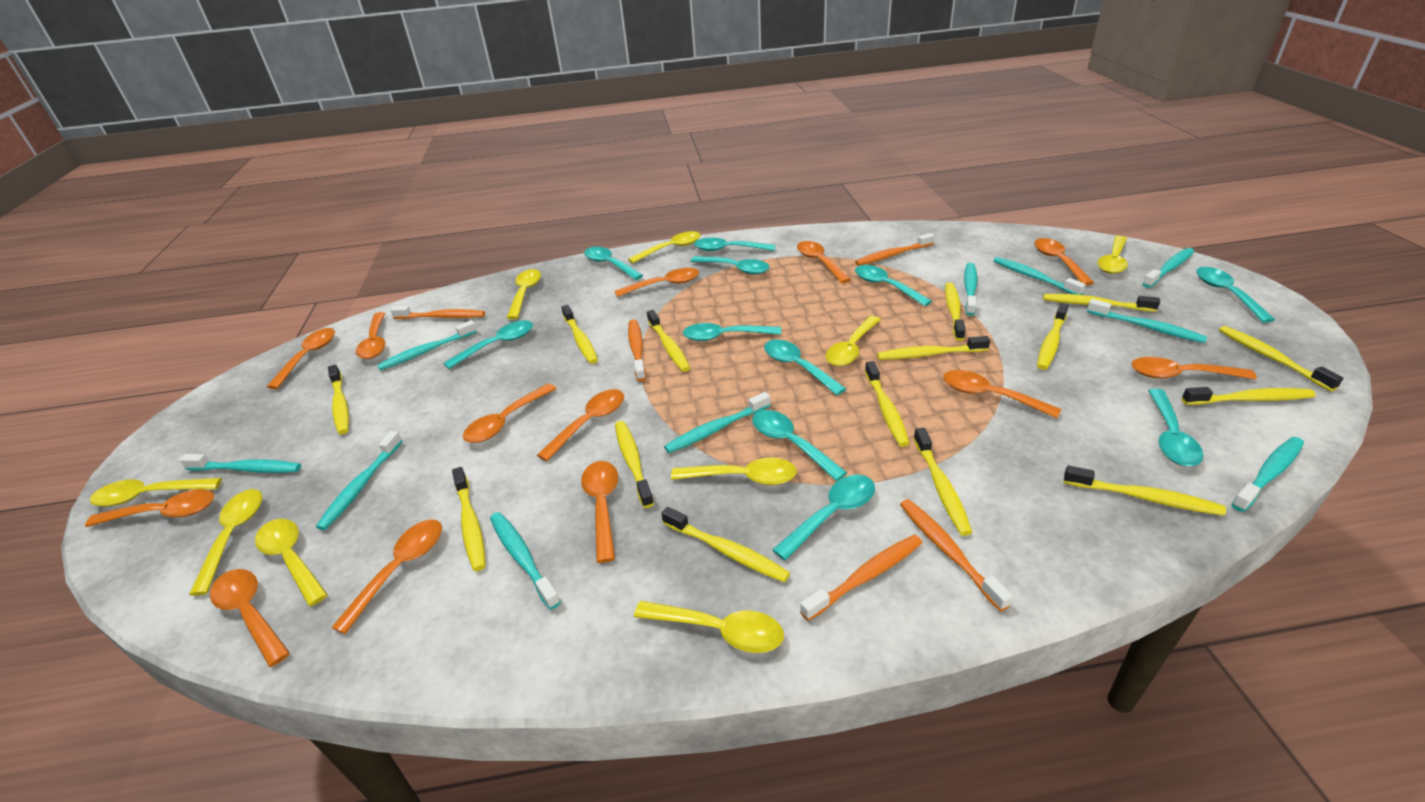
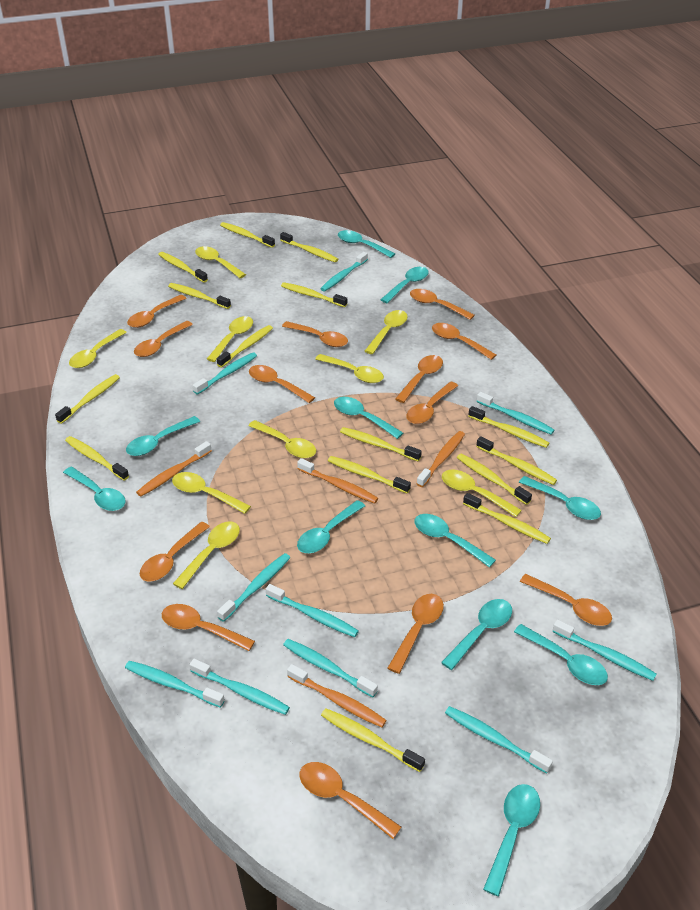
orange toothbrush: [390,306,485,319] [628,319,646,382] [800,535,922,621] [855,233,935,266] [900,499,1013,611] = 5 -> [136,441,212,497] [287,664,387,727] [297,458,378,504] [417,431,465,487] = 4

